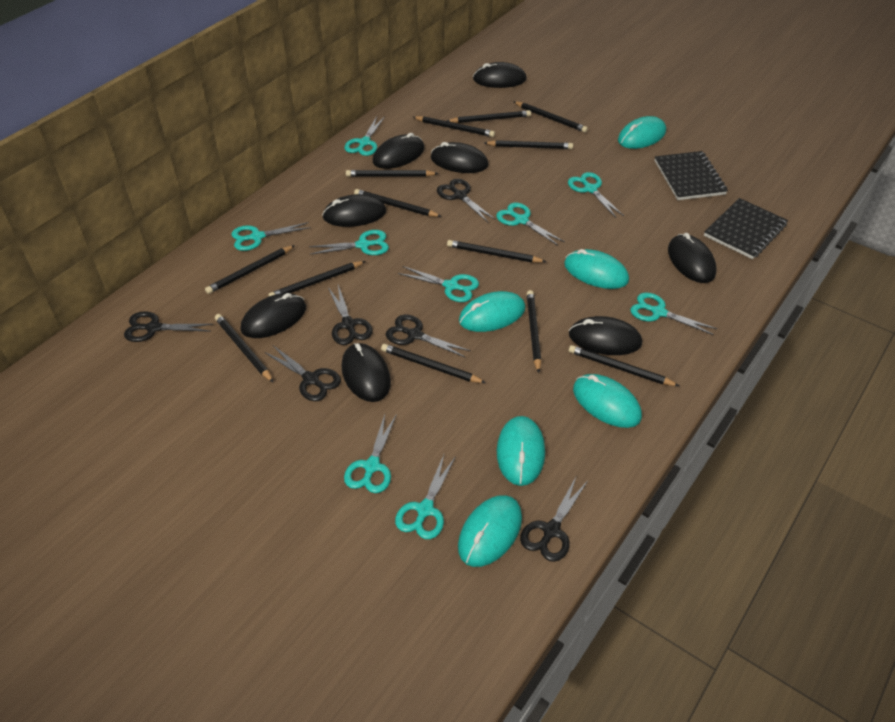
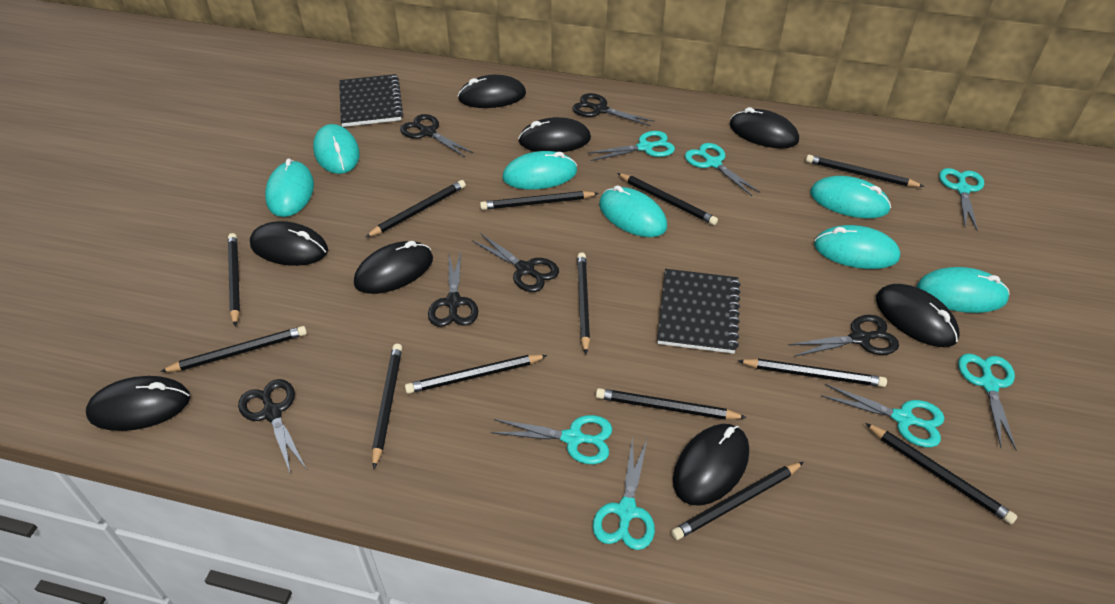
turquoise mouse: [458,495,522,567] [459,291,525,332] [497,416,545,486] [564,249,629,289] [573,374,642,428] [618,116,666,149] = 6 -> [265,158,314,217] [313,124,360,174] [502,151,577,189] [599,185,667,237] [810,176,891,218] [814,225,900,269] [917,267,1010,313] = 7
turquoise scissors: [231,222,311,251] [309,230,389,255] [344,414,397,493] [345,116,385,156] [395,455,456,539] [398,266,479,302] [496,203,565,246] [568,172,624,218] [631,292,717,335] = 9 -> [491,415,612,464] [587,131,675,161] [593,435,655,550] [685,143,760,196] [821,384,945,447] [939,168,984,231] [958,353,1017,451] = 7

